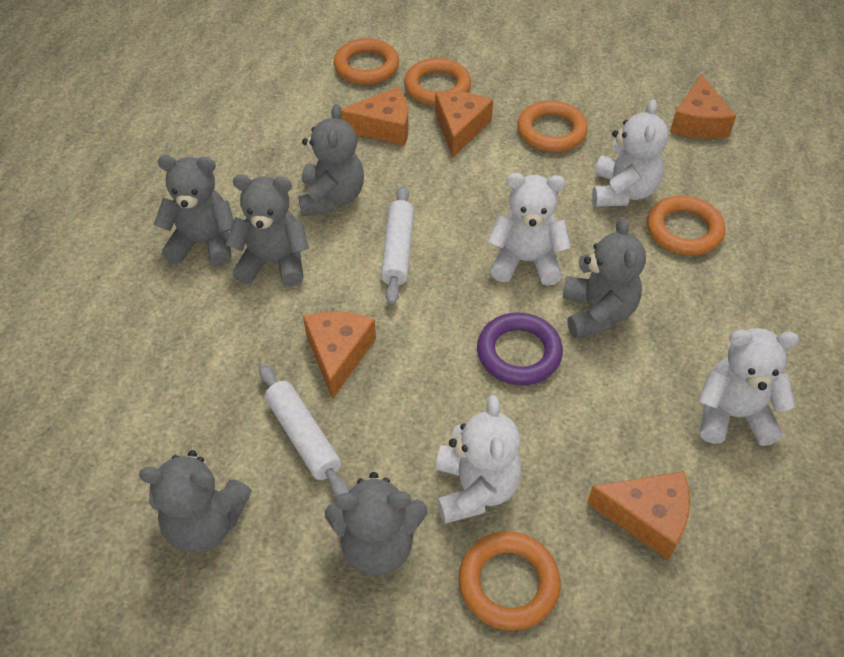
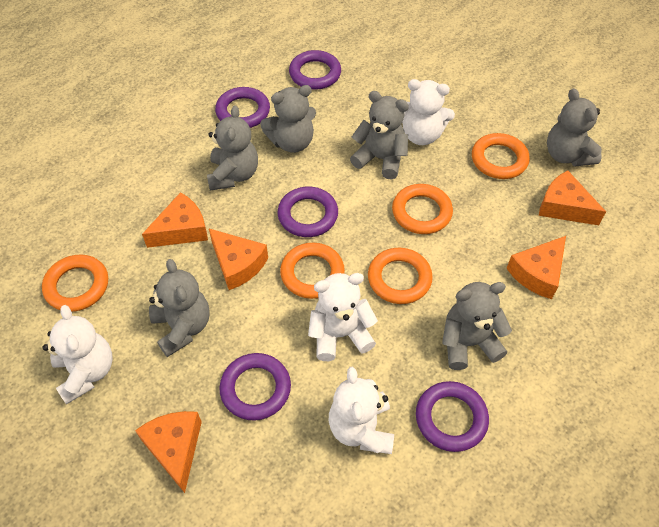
purple ring: [477,312,563,385] = 1 -> [215,87,270,128] [219,353,291,420] [278,187,338,237] [289,50,341,90] [416,381,489,452] = 5
white rolling pin: [259,364,349,497] [381,186,414,304] = 2 -> none = 0

